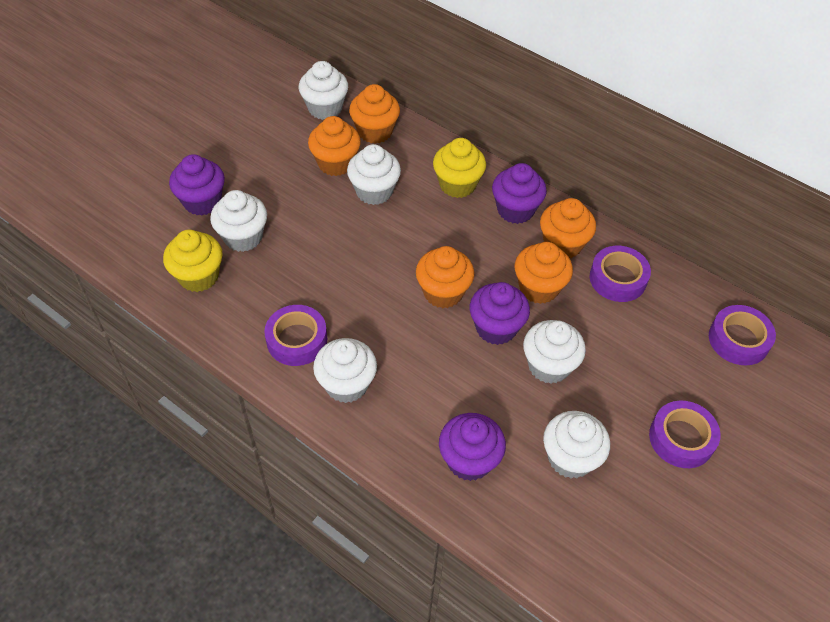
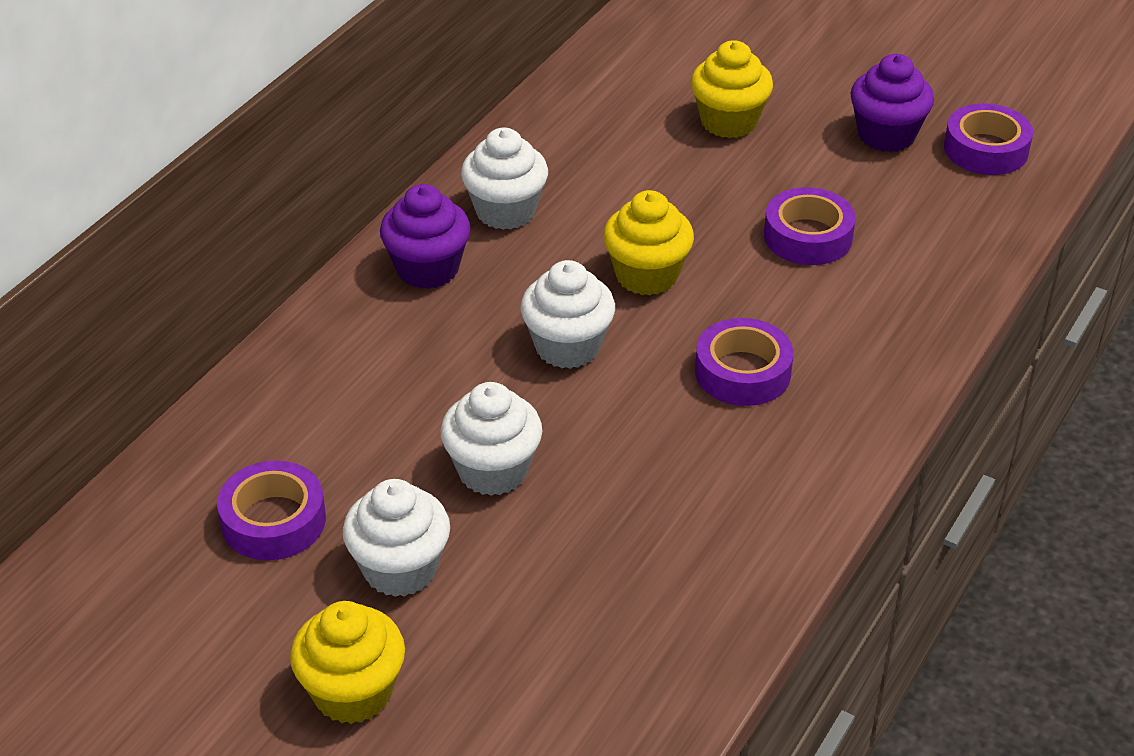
orange cupcake: [308,116,361,176] [349,84,400,144] [416,246,474,308] [514,242,573,304] [540,198,596,258] = 5 -> none = 0
purple cupcake: [169,154,225,216] [439,413,506,481] [470,282,530,345] [492,163,547,224] = 4 -> [380,184,471,289] [850,54,934,152] = 2
white cupcake: [210,190,267,252] [299,61,348,120] [313,338,377,403] [347,144,401,205] [523,320,586,384] [543,411,610,479] = 6 -> [343,479,450,597] [440,382,542,496] [461,128,548,230] [521,260,615,369] = 4
yellow cupcake: [163,230,223,292] [433,138,486,198] = 2 -> [290,601,405,724] [603,190,694,296] [691,40,773,138] = 3

